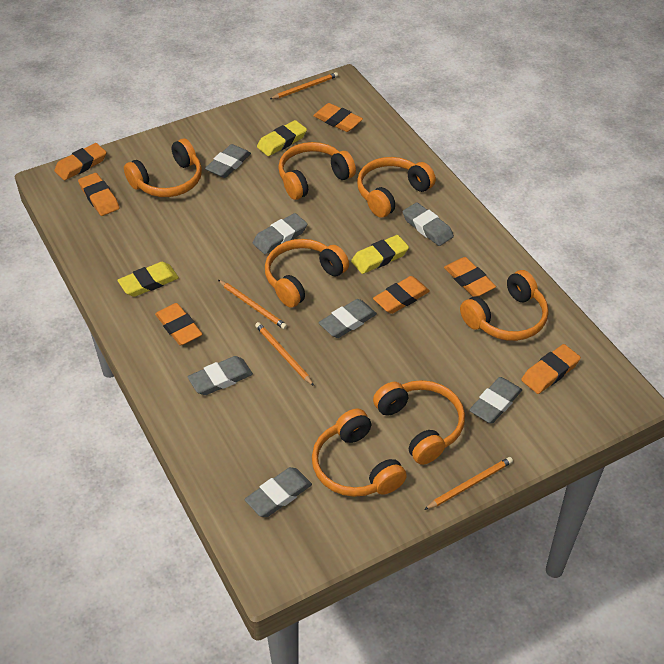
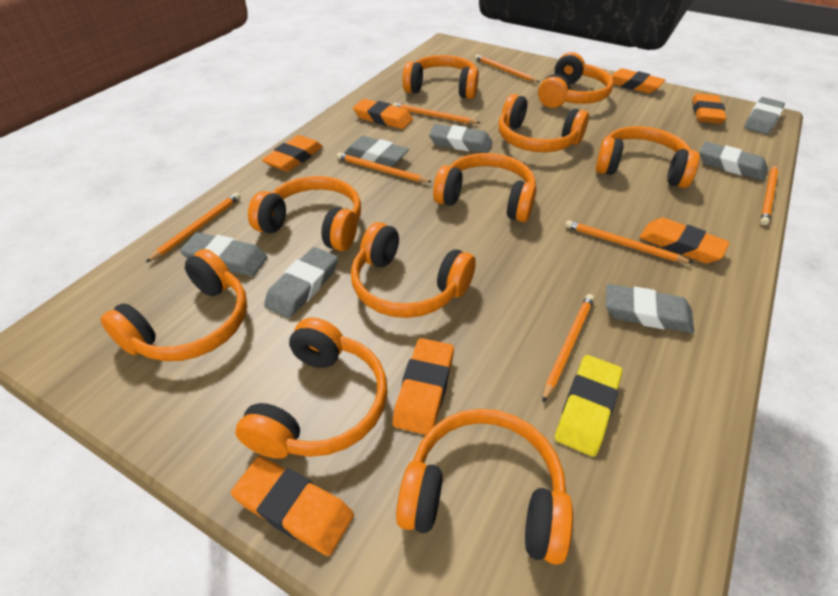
orange headphones: [124,139,202,197] [265,239,349,308] [278,142,356,200] [312,409,407,497] [357,157,436,218] [373,380,465,465] [460,270,549,341] = 7 -> [100,249,247,361] [235,317,388,459] [248,176,361,251] [351,222,476,318] [396,409,573,565] [402,55,479,99] [433,153,536,222] [499,94,589,152] [538,52,614,108] [596,126,699,188] = 10
orange pencil: [218,280,287,329] [255,322,314,386] [270,72,338,99] [424,457,513,510] = 4 -> [146,193,240,262] [337,153,431,183] [393,103,480,124] [475,55,539,83] [543,294,594,402] [565,220,693,263] [760,164,778,225] = 7
yellow eraser: [117,262,179,297] [257,120,307,156] [351,235,409,274] = 3 -> [555,355,623,457] = 1

